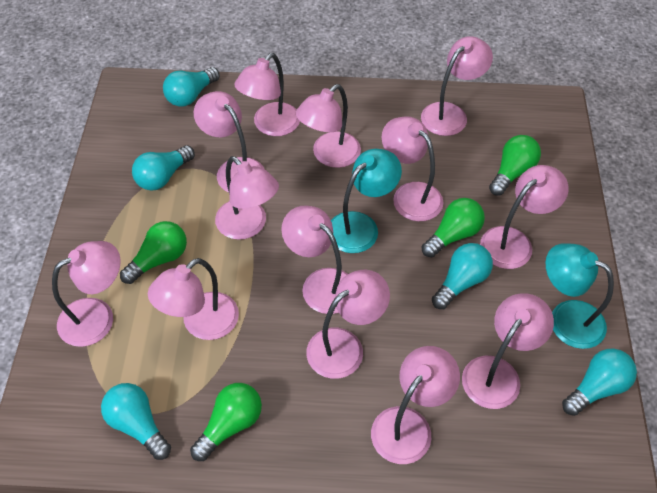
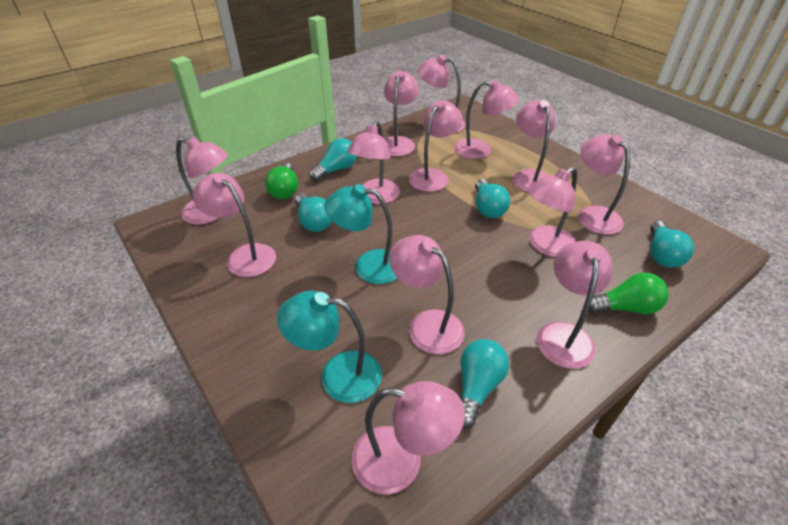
green light bulb: [120,221,187,284] [190,383,262,461] [422,198,485,257] [489,135,541,196] = 4 -> [265,163,298,199] [589,272,669,314] = 2

